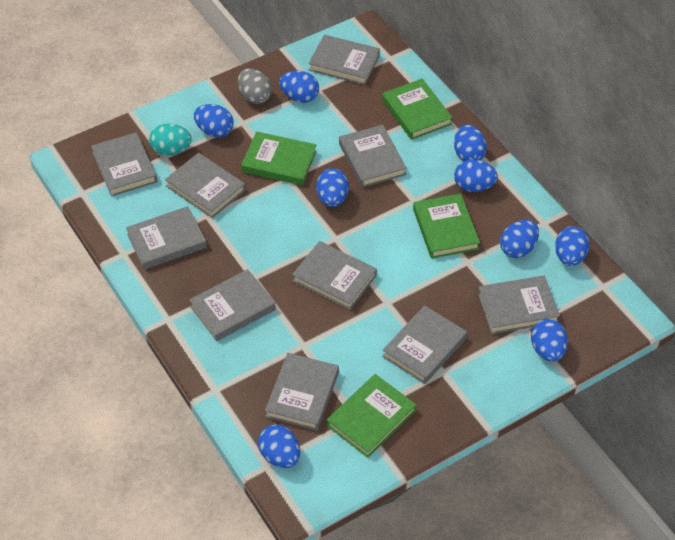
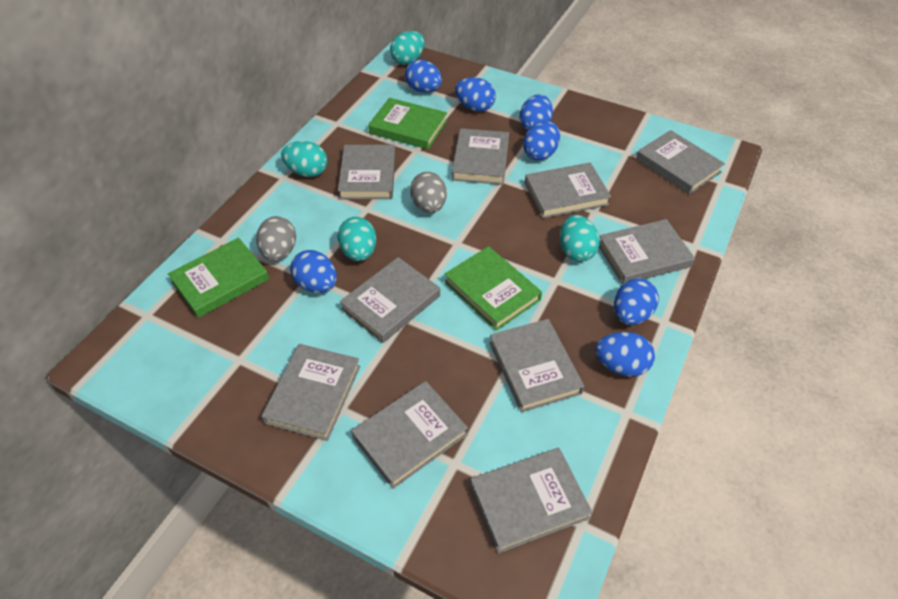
blue egg: [194,104,234,137] [258,425,300,468] [279,71,319,103] [316,169,349,207] [454,124,487,161] [454,159,498,192] [500,220,539,258] [531,319,568,362] [555,226,590,266] = 9 -> [290,250,337,293] [405,60,442,93] [455,77,496,112] [519,94,553,131] [523,121,560,161] [595,332,655,376] [614,278,659,325] = 7
green book: [241,131,317,185] [327,374,416,458] [382,79,453,140] [413,194,480,259] = 4 -> [168,238,269,318] [368,98,447,149] [444,246,542,331] = 3
grey egg: [238,68,272,104] = 1 -> [256,216,296,261] [410,172,447,213] = 2
turquoise egg: [149,123,192,155] = 1 -> [281,141,327,177] [337,217,376,261] [390,31,425,65] [560,215,600,262] = 4

